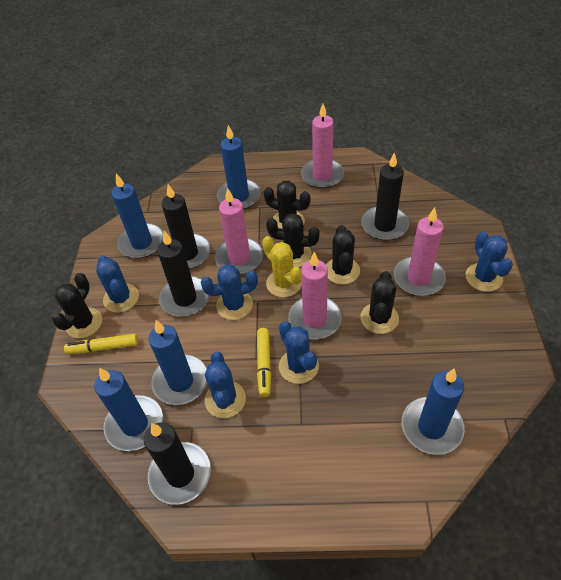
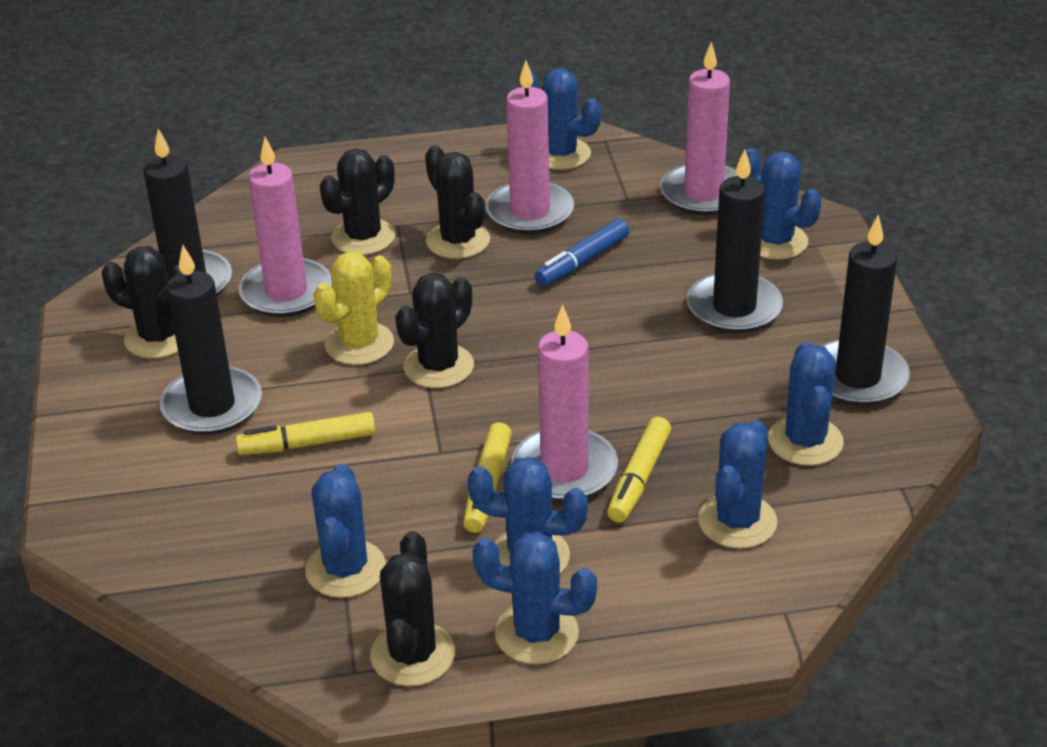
blue cactus: [96,256,139,313] [201,265,258,320] [205,352,246,418] [279,321,319,384] [466,231,513,292] = 5 -> [305,464,386,598] [467,457,588,574] [472,532,597,664] [520,69,601,170] [698,420,778,548] [746,148,821,260] [768,342,844,466] = 7
blue candle: [94,368,163,451] [112,173,163,258] [148,320,207,405] [217,125,261,210] [402,368,465,455] = 5 -> none = 0
blue marker: none = 0 -> [535,219,629,287] = 1
yellow marker: [64,334,138,354] [257,328,271,397] = 2 -> [236,412,375,455] [463,422,512,533] [607,417,671,523] = 3

